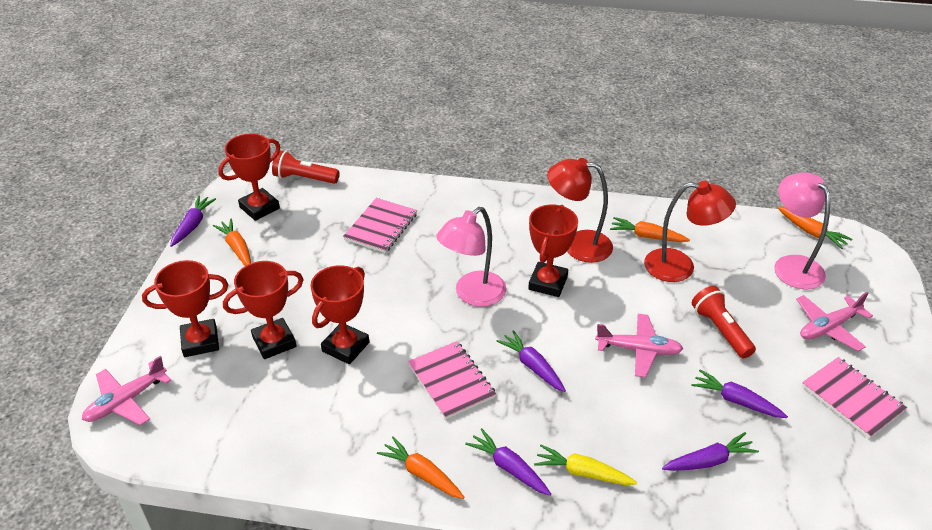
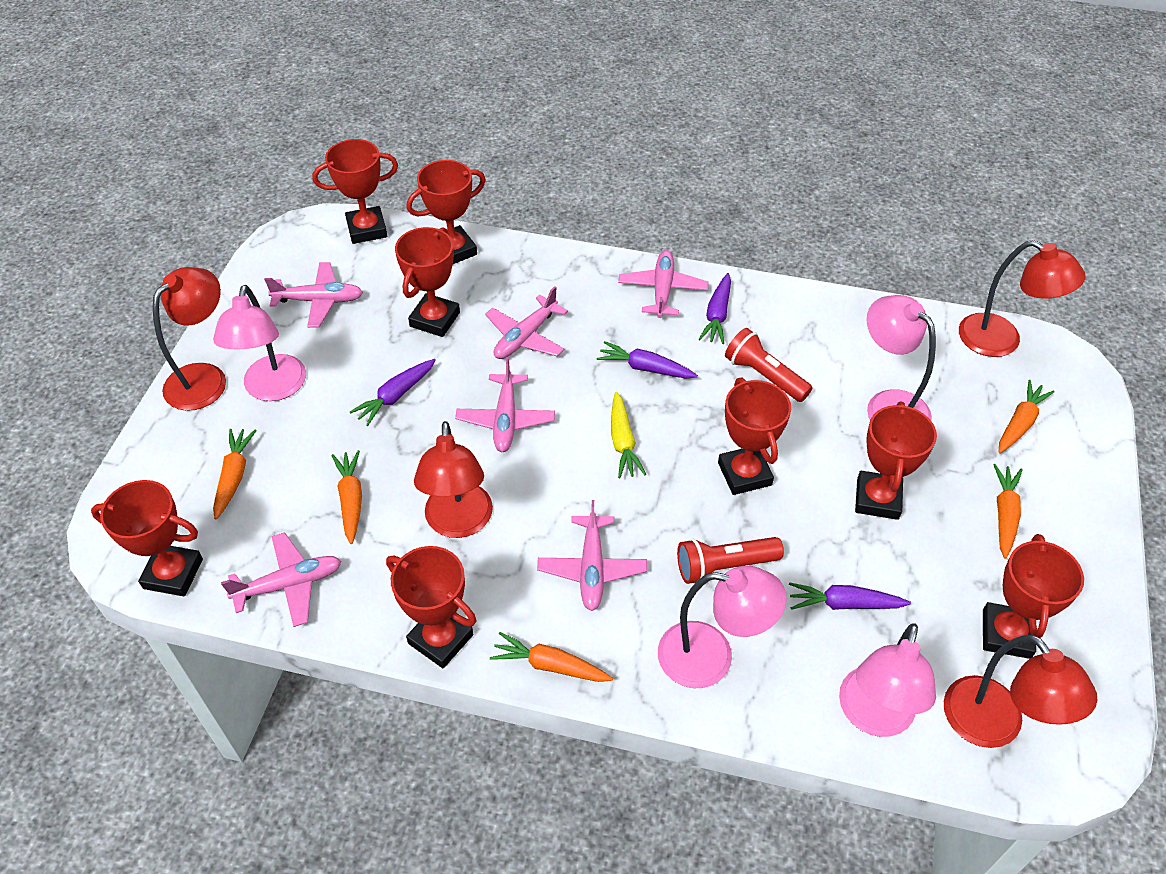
orange carrot: [213,218,251,266] [377,436,465,499] [610,217,690,242] [777,207,852,249] = 4 -> [213,429,257,520] [331,450,362,544] [490,632,613,682] [993,464,1022,559] [999,380,1055,453] = 5
pink lamp: [436,207,506,307] [774,172,830,289] = 2 -> [213,285,306,401] [658,566,787,688] [839,623,936,737] [867,295,936,421] = 4
pink notebook: [343,198,417,253] [408,341,496,420] [802,357,907,439] = 3 -> none = 0
pink plane: [82,356,171,426] [595,314,683,378] [796,292,873,351] = 3 -> [221,532,341,627] [264,262,363,328] [455,358,555,452] [485,286,568,359] [537,500,647,611] [618,250,709,318] = 6
purple carrot: [170,196,216,247] [465,428,551,496] [497,330,566,392] [662,432,759,471] [692,370,788,418] = 5 -> [350,359,436,426] [597,341,698,378] [699,273,731,344] [789,582,911,610] = 4
red lamp: [547,158,613,263] [644,181,736,282] = 2 -> [153,267,226,411] [414,421,493,538] [944,635,1097,748] [959,240,1086,357] = 4
red trophy: [142,260,228,357] [218,134,280,221] [223,261,304,359] [310,265,369,364] [528,205,578,297] = 5 -> [91,480,203,596] [312,139,398,244] [386,546,476,668] [395,227,460,337] [406,160,486,264] [718,378,791,495] [855,402,937,520] [983,534,1084,659] = 8

